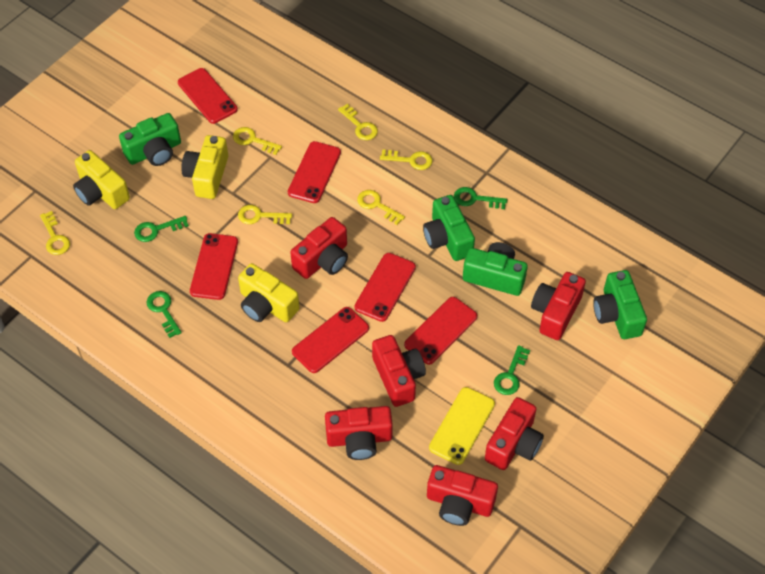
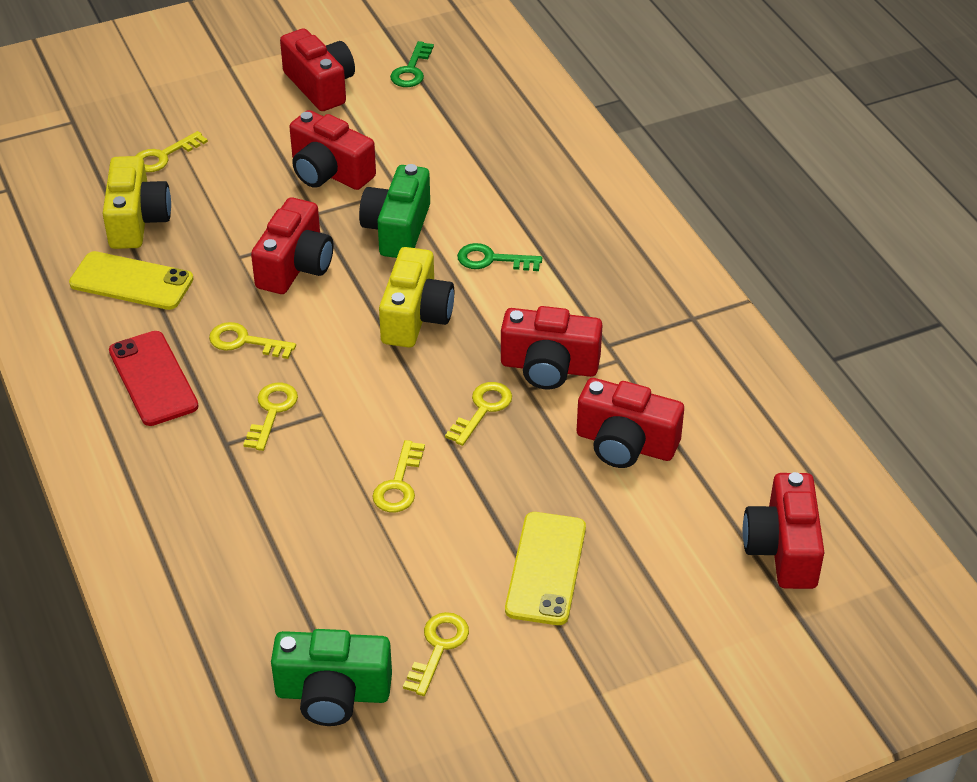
green camera: [119,113,181,166] [423,195,475,261] [463,242,528,296] [593,270,647,339] = 4 -> [271,629,392,726] [359,164,430,258] = 2
green key: [134,216,189,242] [147,291,182,338] [454,187,507,209] [494,345,530,395] = 4 -> [390,41,434,87] [457,243,542,271] = 2
red phone: [178,68,238,124] [190,233,238,300] [288,141,341,203] [292,307,369,373] [354,253,416,322] [404,297,477,365] = 6 -> [109,331,199,426] = 1
yellow camera: [73,150,130,209] [181,135,228,199] [238,263,299,322] = 3 -> [102,156,171,249] [379,247,454,348] = 2
yellow phone: [429,387,495,465] = 1 -> [69,251,193,310] [505,512,586,625] = 2

